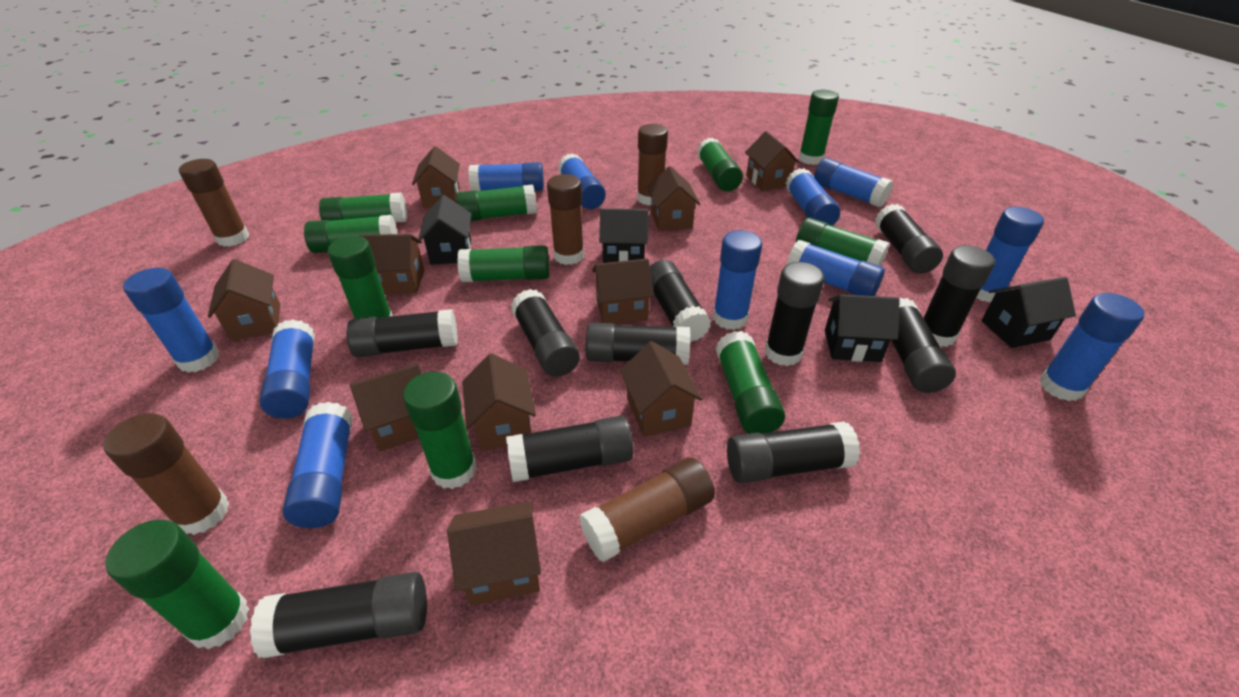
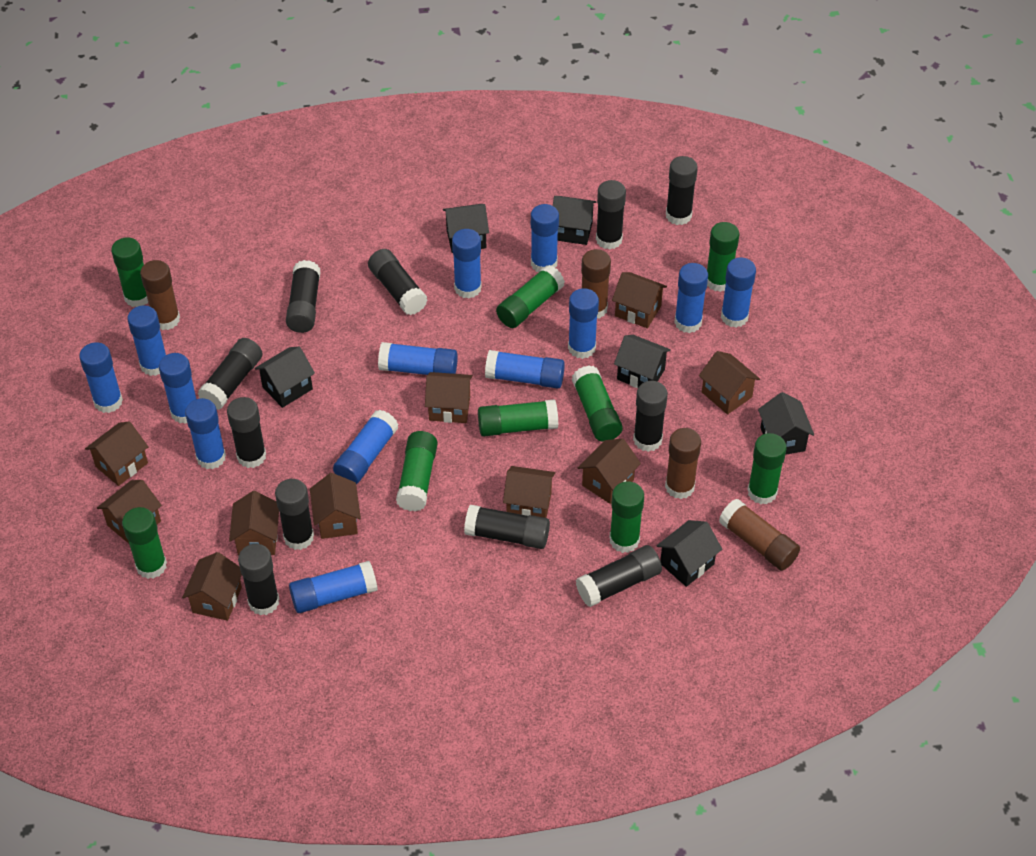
black house: [418,195,471,265] [599,208,649,263] [825,294,900,362] [981,277,1076,348] = 4 -> [255,346,315,408] [443,204,489,253] [553,196,596,245] [614,335,671,388] [657,520,722,587] [758,392,814,455] = 6
blue glue stick: [123,268,220,373] [259,319,315,419] [282,402,353,528] [469,162,544,191] [558,153,606,209] [713,230,762,330] [786,168,840,226] [787,240,885,296] [814,158,893,207] [977,207,1044,302] [1039,293,1145,401] = 11 -> [79,342,123,413] [127,305,166,376] [159,353,196,424] [185,398,226,469] [289,561,378,613] [333,410,399,484] [378,342,458,375] [452,229,482,299] [485,350,565,389] [531,204,559,272] [568,288,599,359] [674,263,708,333] [721,257,756,328] = 13
brown glue stick: [104,413,229,535] [179,159,249,247] [547,174,584,265] [579,458,715,562] [637,124,668,205] = 5 -> [140,260,180,330] [581,249,611,318] [665,428,701,499] [719,499,800,571] = 4
green glue stick: [105,519,249,649] [304,215,397,253] [319,192,407,223] [328,236,393,319] [403,372,477,489] [456,185,537,221] [457,245,549,282] [697,138,743,191] [715,331,785,434] [796,218,889,266] [799,90,839,165] = 11 -> [111,237,148,307] [122,507,167,579] [396,431,438,512] [478,399,558,436] [496,265,565,328] [572,366,623,442] [609,481,644,553] [707,222,739,292] [747,433,787,504] = 9

